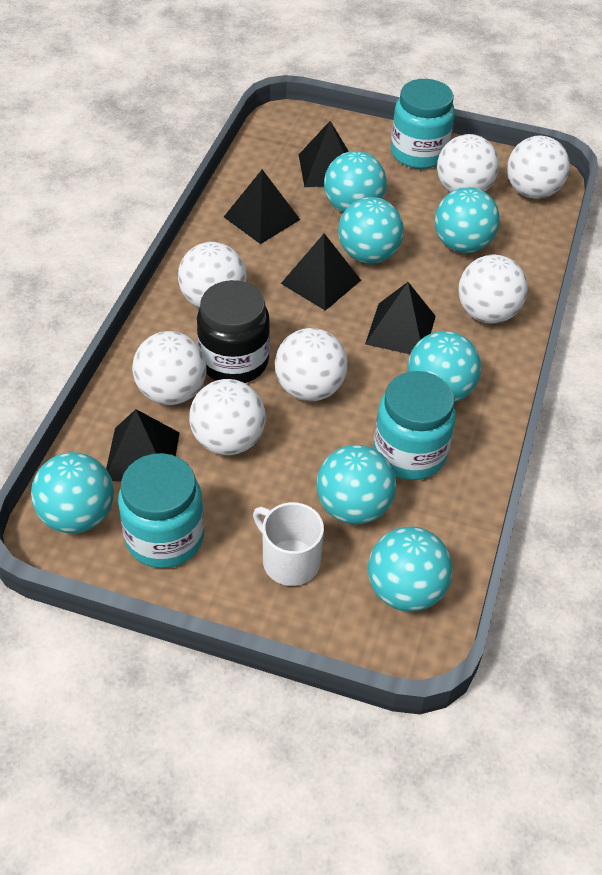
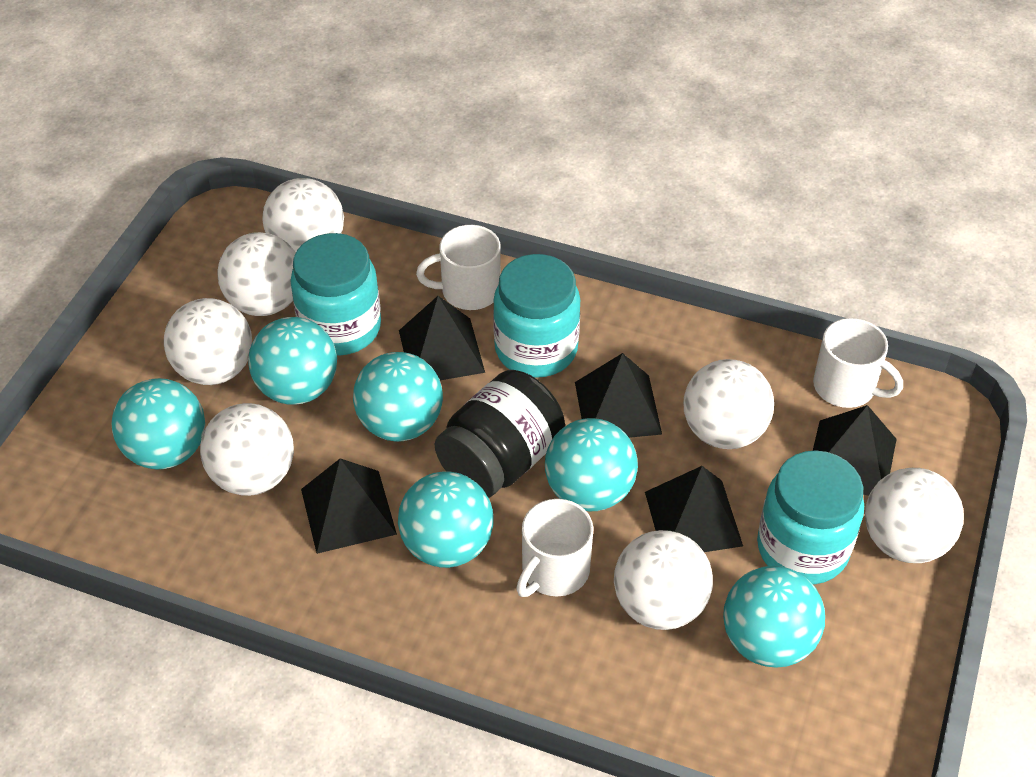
turquoise ball: [31,452,114,533] [316,445,396,525] [324,151,387,213] [338,197,404,264] [368,527,453,612] [408,331,481,402] [434,187,500,253] = 7 -> [112,378,205,470] [248,317,337,405] [353,352,443,441] [398,472,494,568] [545,418,638,511] [723,566,825,668] = 6
white mug: [253,502,324,586] = 1 -> [416,225,501,310] [516,499,593,597] [813,318,903,408] = 3

